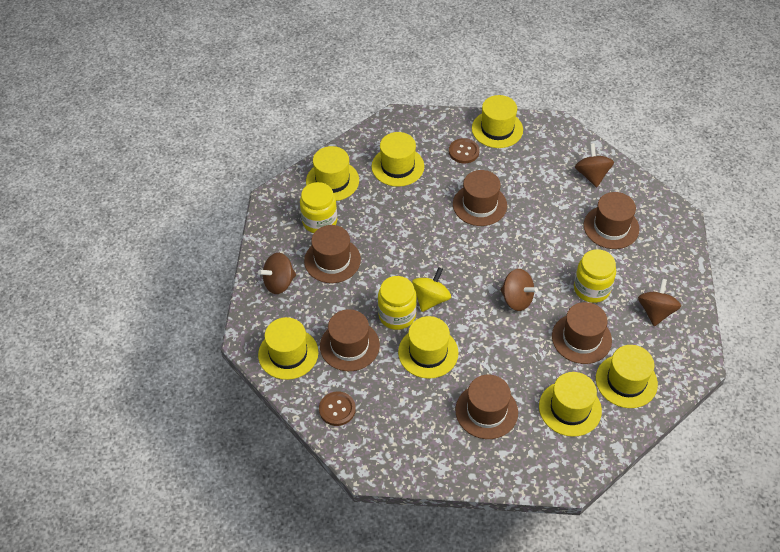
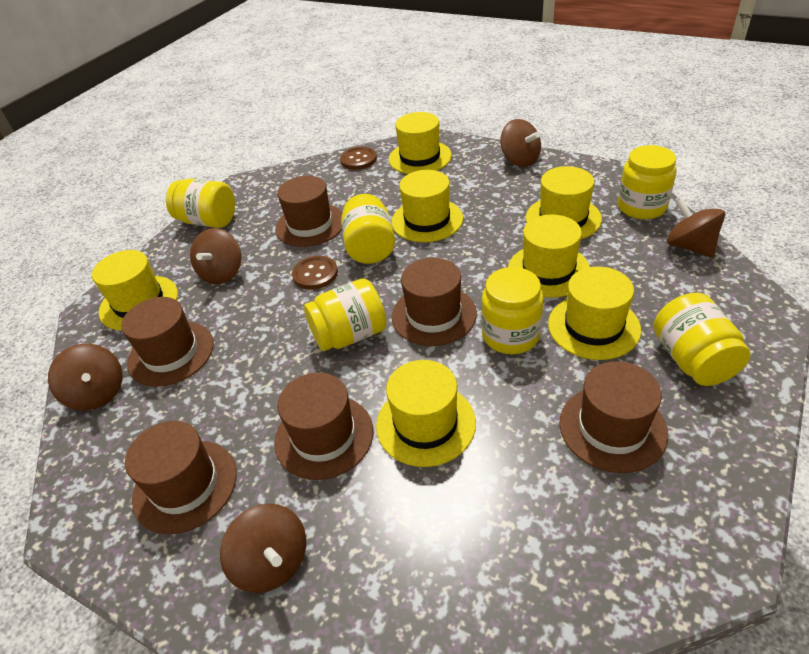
brown spinning top: [258,253,296,294] [501,269,538,311] [575,143,614,187] [638,279,681,326] = 4 -> [48,344,123,410] [190,228,241,284] [220,503,306,593] [501,119,541,167] [667,198,725,258] = 5
yellow jar: [300,182,337,233] [378,276,417,330] [574,249,616,303] = 3 -> [166,178,235,228] [304,278,387,351] [341,194,395,264] [481,267,544,354] [618,145,677,219] [654,293,750,386] = 6
yellow spinning top: [412,267,451,312] = 1 -> none = 0

